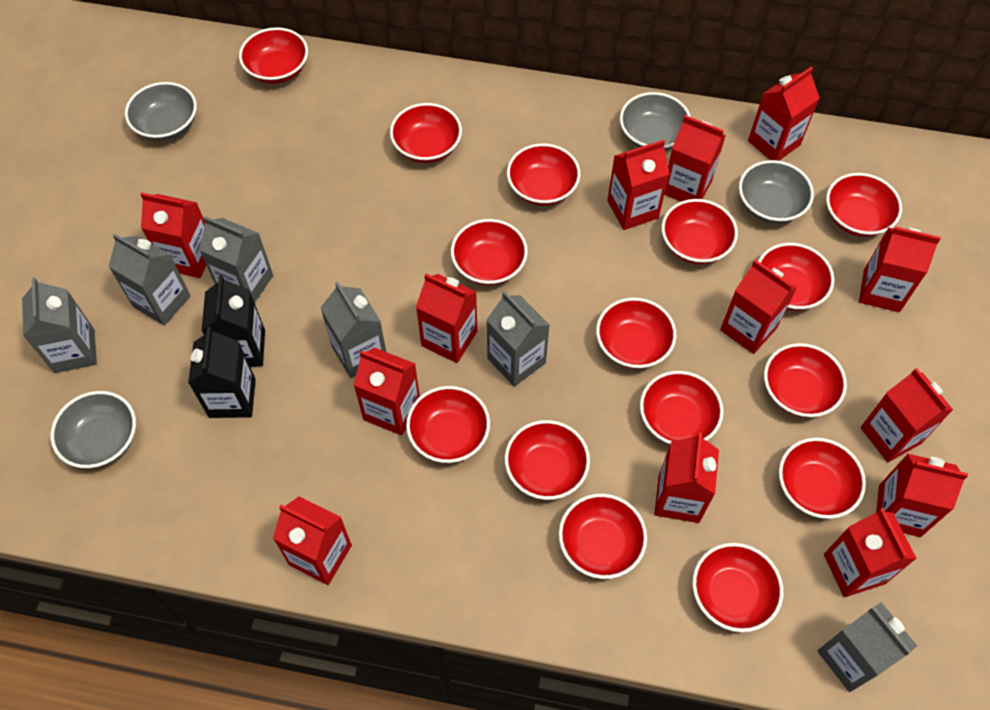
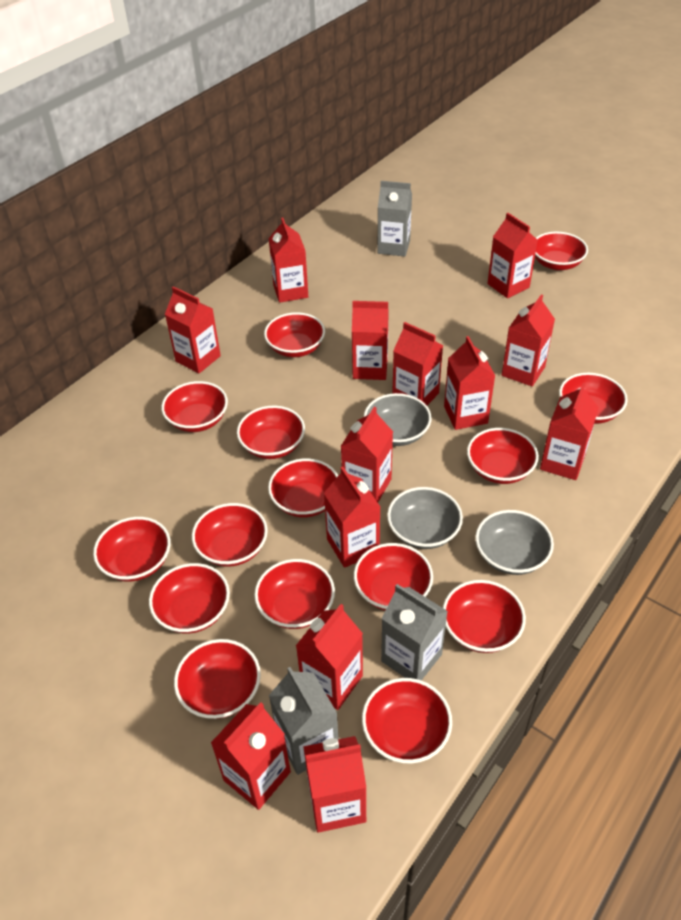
black carton: [188,327,256,418] [202,275,265,367] = 2 -> none = 0
grey bowl: [51,391,136,468] [125,82,197,141] [620,92,691,150] [739,160,814,223] = 4 -> [364,393,431,446] [387,487,463,549] [475,510,554,575] = 3
grey carton: [22,278,97,373] [108,233,190,326] [199,216,273,303] [321,282,386,378] [487,291,550,387] [818,602,917,692] = 6 -> [269,667,339,775] [377,181,412,257] [381,584,448,681] = 3

